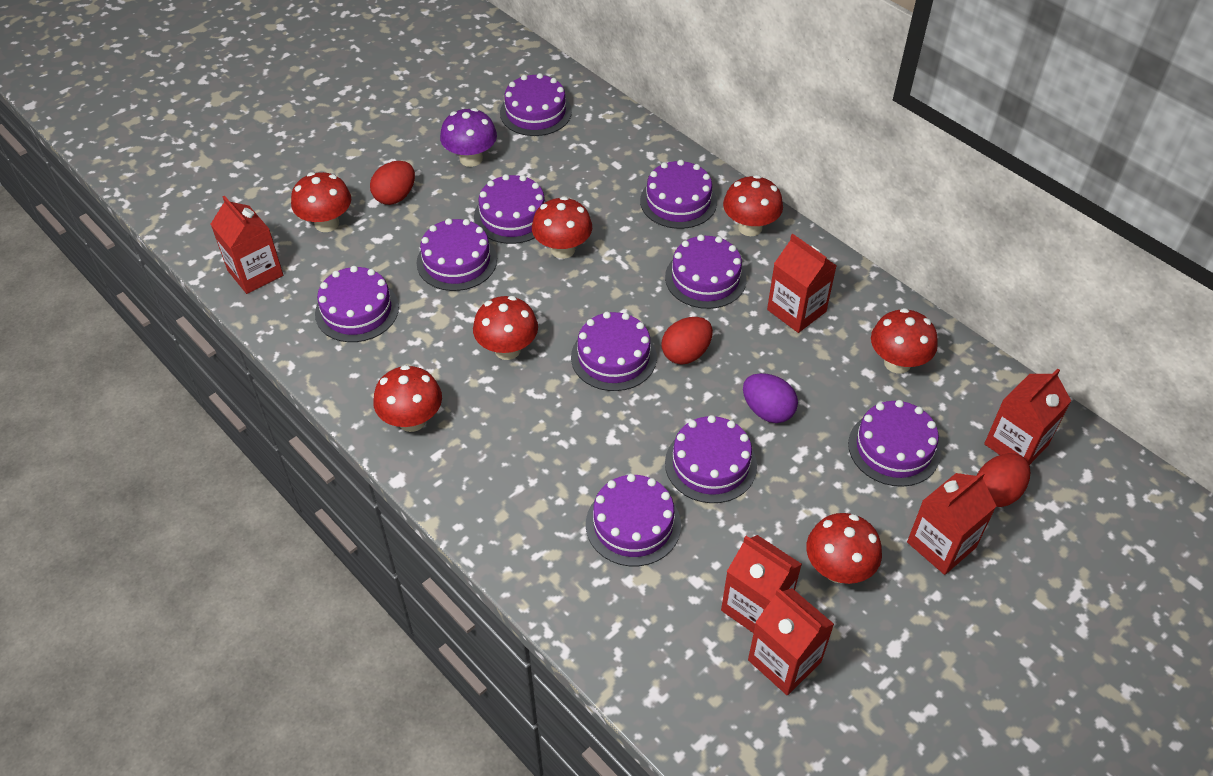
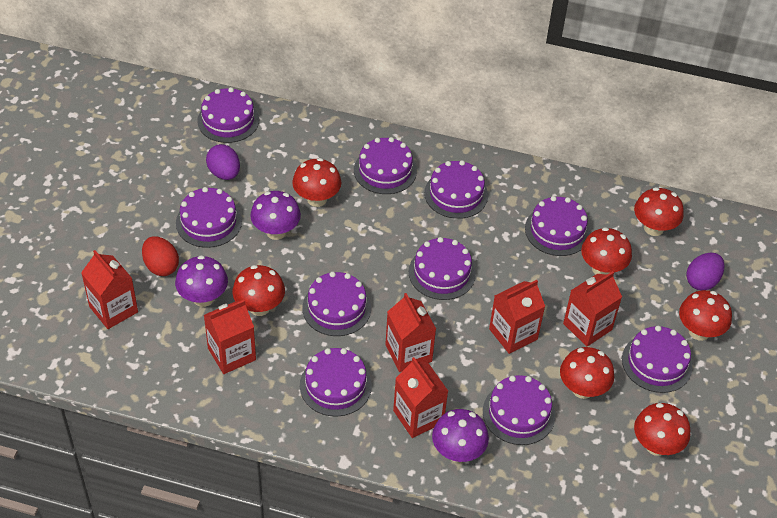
purple egg: [743,373,798,423] = 1 -> [206,144,240,180] [686,253,724,291] = 2
purple mushroom: [440,108,497,167] = 1 -> [175,255,228,307] [250,191,301,240] [432,409,489,462] = 3
red egg: [370,161,415,205] [661,317,713,364] [977,453,1030,507] = 3 -> [142,236,179,276] = 1

